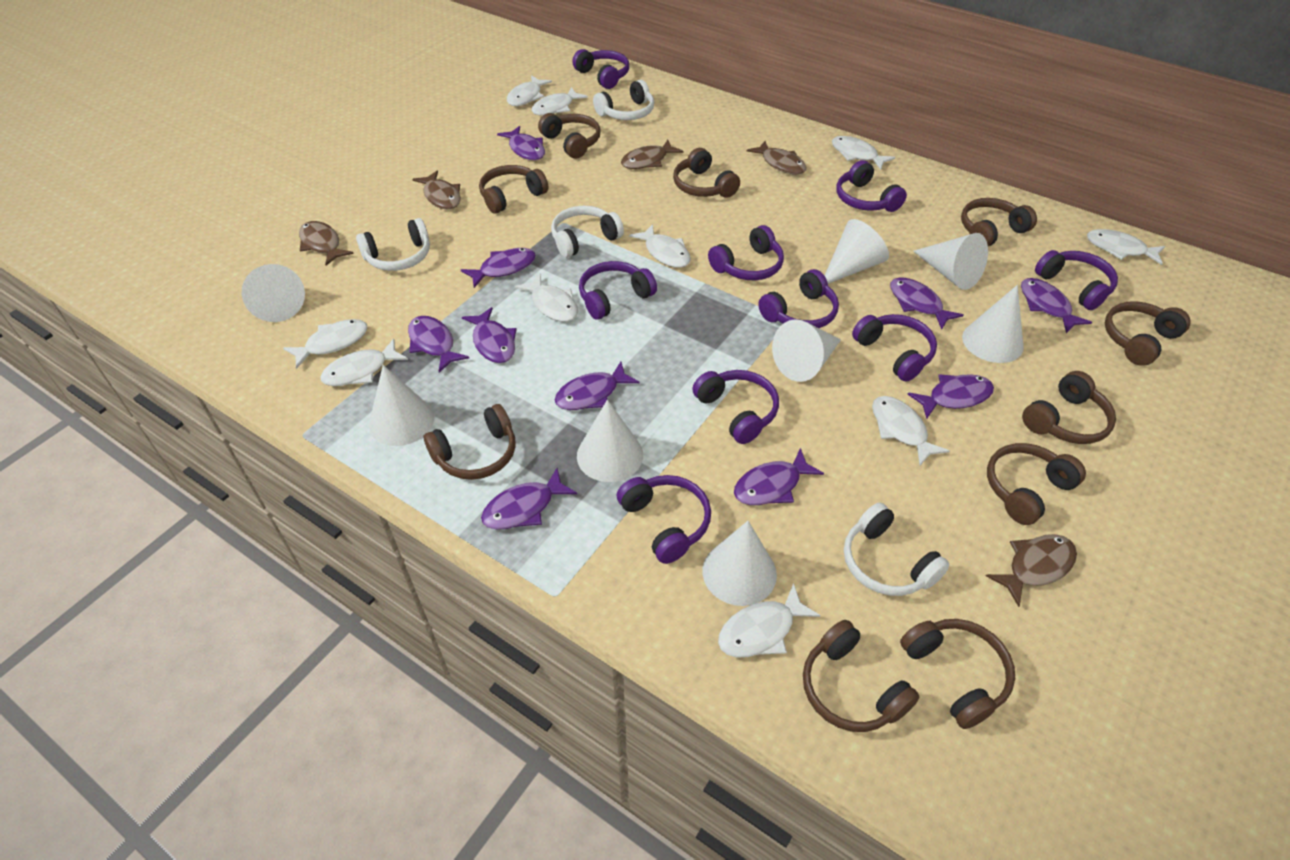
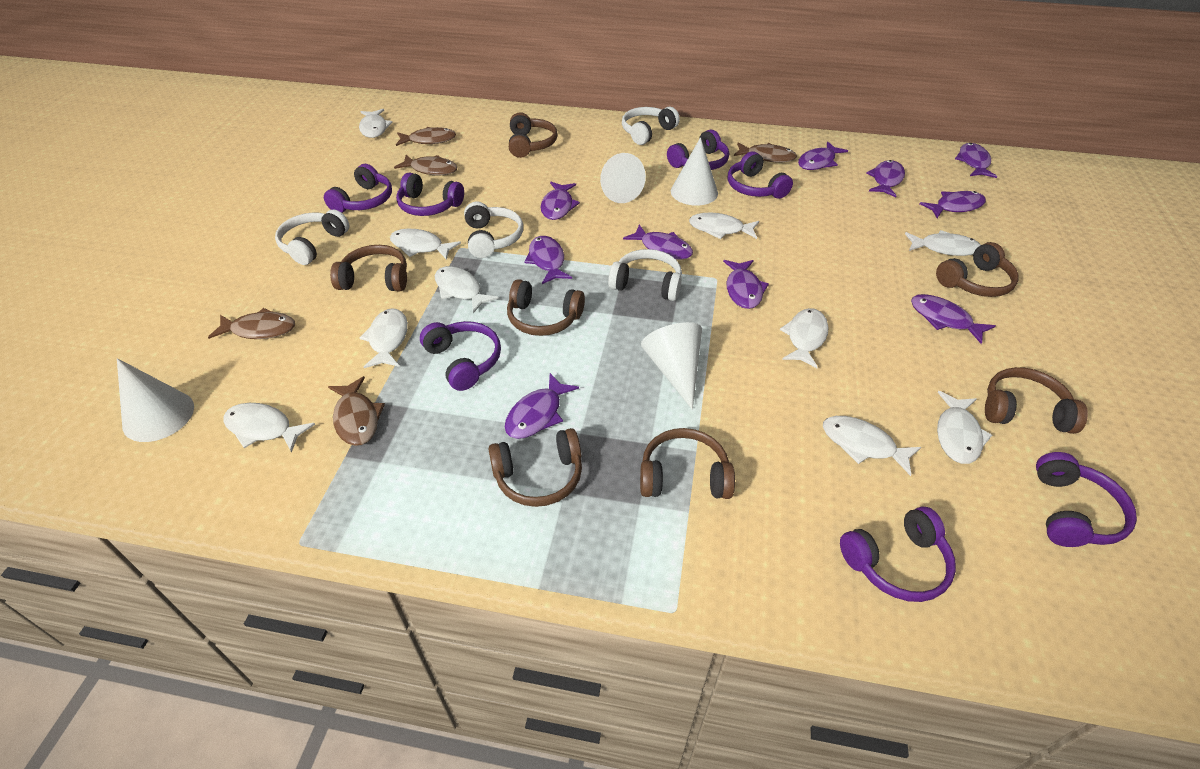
brown headphones: [424,404,516,480] [479,165,548,214] [538,113,601,159] [673,148,740,198] [803,620,919,732] [900,619,1015,729] [961,198,1037,246] [987,443,1086,525] [1022,371,1116,444] [1105,301,1191,366] = 10 -> [330,245,407,291] [488,428,582,507] [507,279,585,336] [509,112,558,158] [640,428,735,499] [936,242,1019,297] [985,367,1088,434] = 7
purple headphones: [572,49,629,89] [579,261,657,320] [617,475,711,564] [692,370,779,444] [708,225,784,280] [758,269,839,328] [836,160,907,212] [852,314,937,382] [1035,250,1118,310] = 9 -> [324,164,392,213] [396,172,464,216] [420,321,501,391] [667,130,729,170] [728,151,793,199] [840,506,956,602] [1036,452,1137,547] = 7
white cone: [242,264,305,322] [369,365,434,446] [577,400,643,482] [703,521,777,606] [772,319,841,382] [824,219,889,284] [913,233,988,290] [962,285,1024,363] = 8 -> [117,358,194,442] [600,153,646,203] [641,322,702,410] [671,137,718,206] = 4

